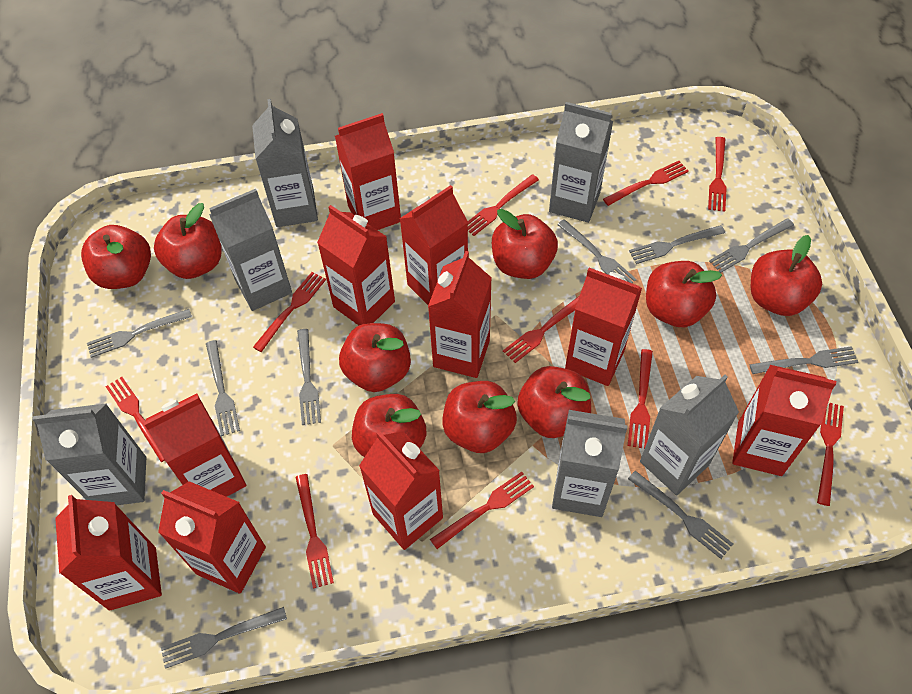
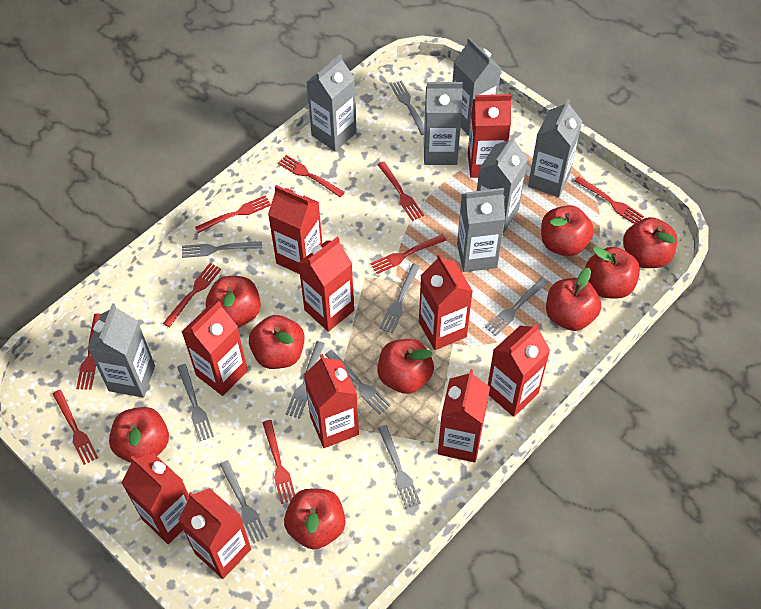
grey carton: [32,403,146,505] [209,189,292,311] [252,99,318,227] [549,102,613,223] [552,410,628,517] [640,375,739,495] = 6 -> [87,303,155,398] [307,54,357,151] [424,82,463,165] [453,37,502,136] [457,188,505,272] [477,135,528,233] [528,99,582,197] = 7
red fork: [106,377,165,462] [253,272,326,352] [295,474,334,589] [430,472,534,549] [468,174,539,236] [503,296,579,363] [603,161,689,206] [628,349,653,449] [708,137,727,212] [817,403,844,506] = 10 -> [53,390,98,465] [76,313,100,390] [163,263,221,328] [195,195,271,233] [262,420,295,504] [278,155,345,197] [371,234,447,274] [377,161,424,221] [574,176,644,224] = 9

